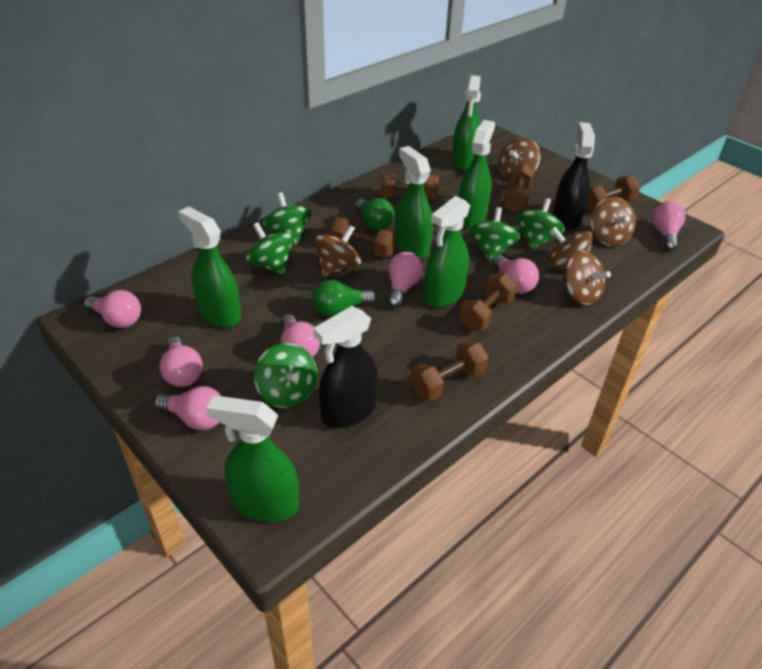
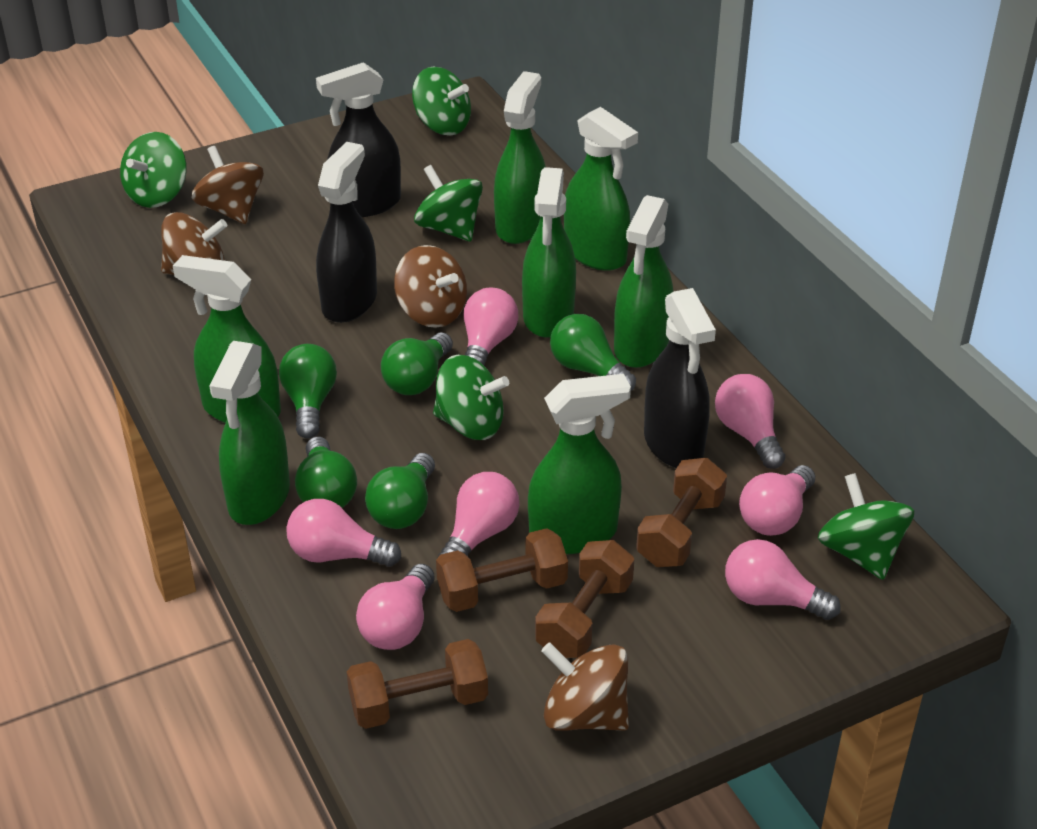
black spray bottle: [313,306,378,428] [552,122,595,231] = 2 -> [316,62,401,217] [316,142,377,323] [644,288,716,468] = 3
brown dumbbell: [330,217,397,257] [381,173,438,199] [410,340,489,401] [459,273,517,331] [503,164,534,213] [586,175,641,211] = 6 -> [347,639,488,729] [436,528,568,612] [535,540,634,658] [636,458,727,567] = 4
brown spinning top: [315,225,361,277] [498,138,541,179] [547,226,593,269] [561,251,611,305] [590,197,636,246] = 5 -> [161,212,227,275] [192,146,264,224] [394,245,467,328] [541,642,629,731] = 4
green light bulb: [312,280,376,316] [355,198,395,230] = 2 -> [279,344,337,439] [295,437,357,508] [365,453,435,529] [381,332,453,395] [550,314,636,391] = 5
green spray bottle: [178,207,241,328] [206,396,299,522] [395,146,433,259] [424,196,471,308] [452,75,481,170] [459,120,495,228] = 6 -> [173,255,281,423] [209,341,290,525] [494,71,546,244] [522,167,576,338] [528,374,631,554] [564,107,638,271] [614,195,673,368] = 7

